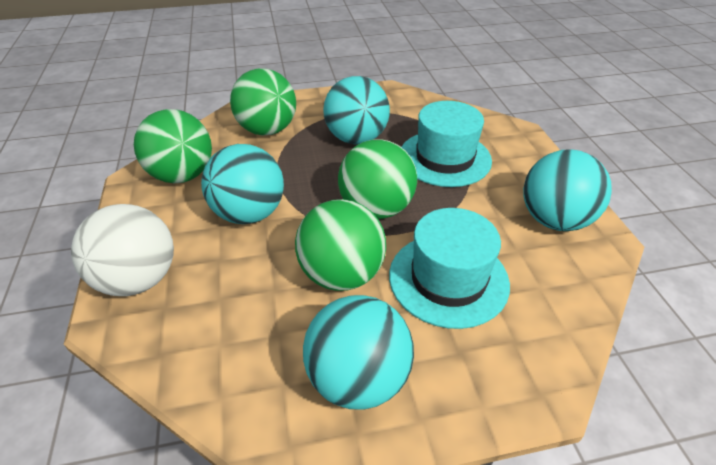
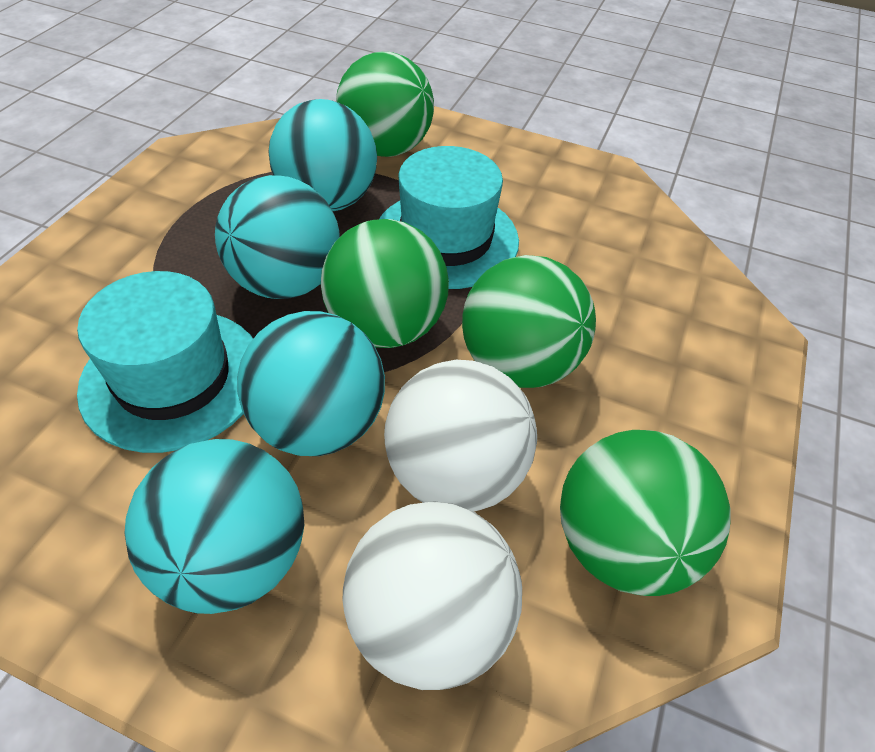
white ball: [71,204,174,296] = 1 -> [343,502,522,690] [384,360,537,512] = 2

